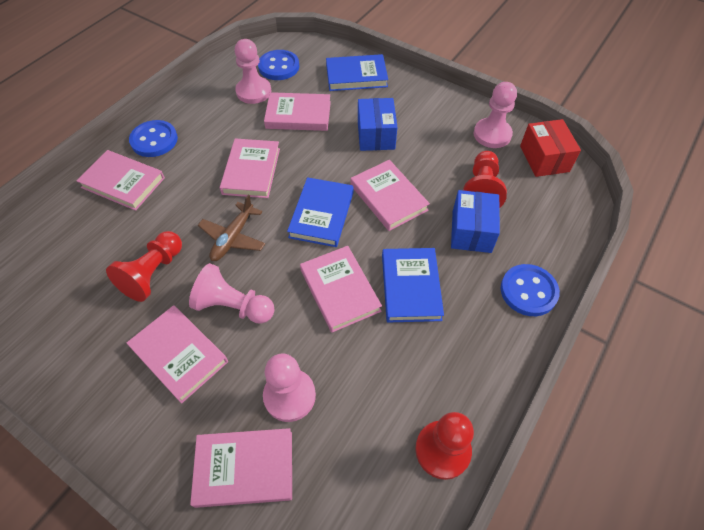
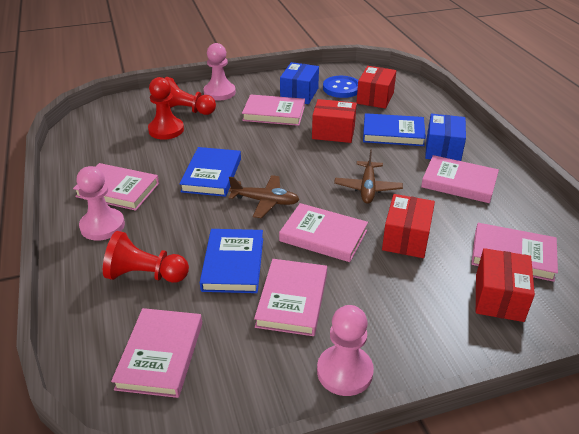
blue button: [129,120,178,157] [258,50,299,80] [500,264,560,316] = 3 -> [323,76,358,98] = 1
brown plane: [198,194,265,261] = 1 -> [228,175,300,218] [334,149,403,204] = 2
pink pawn: [189,263,275,324] [235,39,271,104] [263,353,316,422] [474,82,517,148] = 4 -> [77,166,125,241] [204,43,236,101] [317,305,374,396] = 3
red box: [520,119,581,177] = 1 -> [312,99,357,143] [356,66,396,109] [382,194,435,258] [476,248,535,322] = 4

